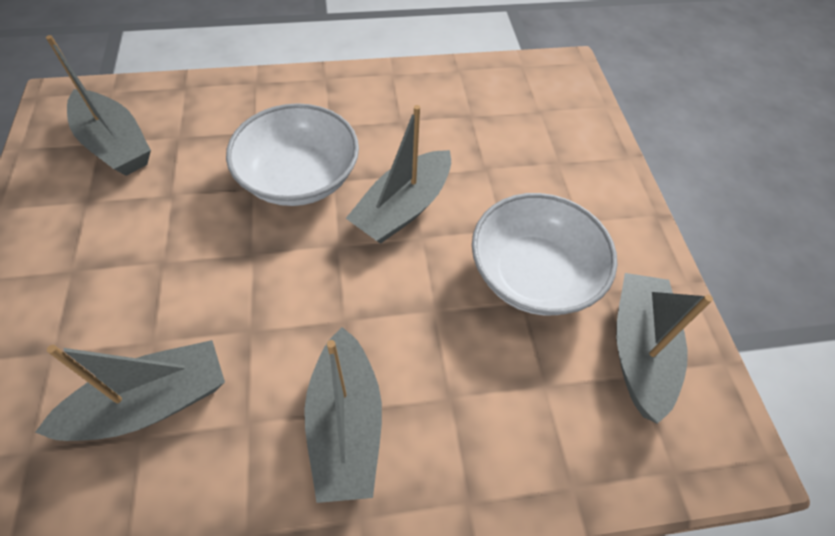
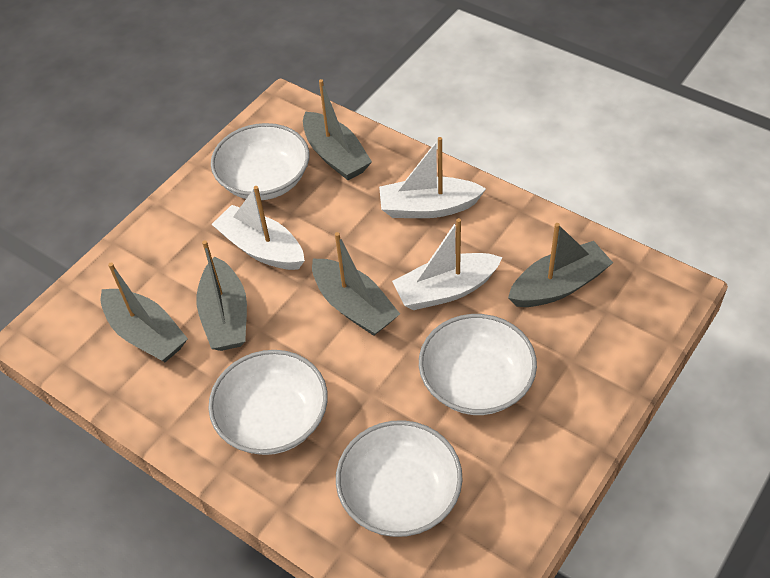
white boat: none = 0 -> [212,186,305,270] [379,137,486,218] [392,218,503,310] = 3
white bowl: [226,103,359,206] [472,193,617,316] = 2 -> [208,350,328,455] [211,123,309,200] [336,420,462,537] [419,314,537,415] = 4

